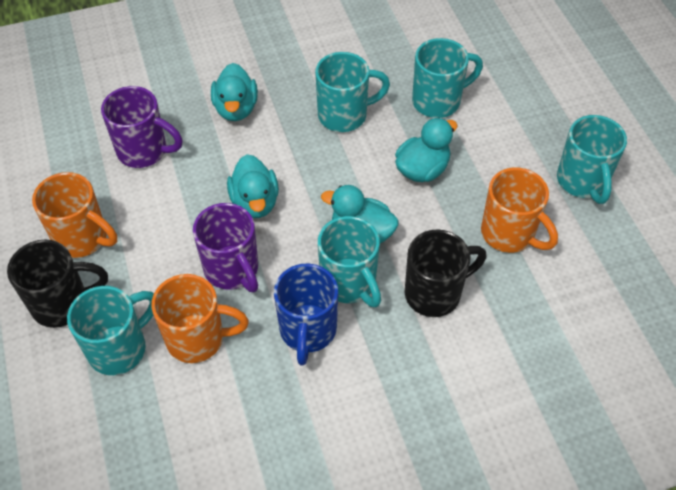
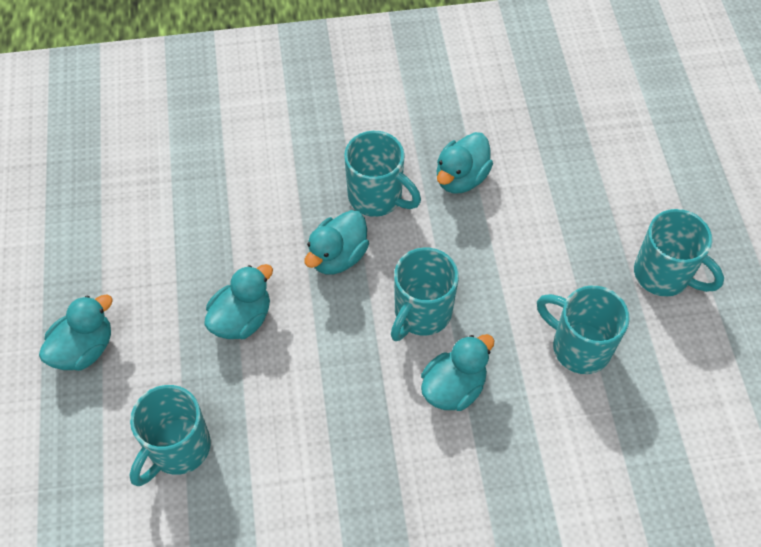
black mug: [7,240,108,328] [405,230,487,317] = 2 -> none = 0
blue mug: [274,264,338,366] = 1 -> none = 0
orange mug: [32,172,117,258] [151,274,249,363] [481,167,558,253] = 3 -> none = 0
purple mug: [101,86,183,168] [193,203,258,292] = 2 -> none = 0
turquoise duck: [211,63,258,121] [227,154,279,218] [321,185,399,243] [395,118,458,182] = 4 -> [39,295,113,371] [204,264,273,339] [305,210,369,275] [421,334,495,411] [436,132,493,193] = 5

